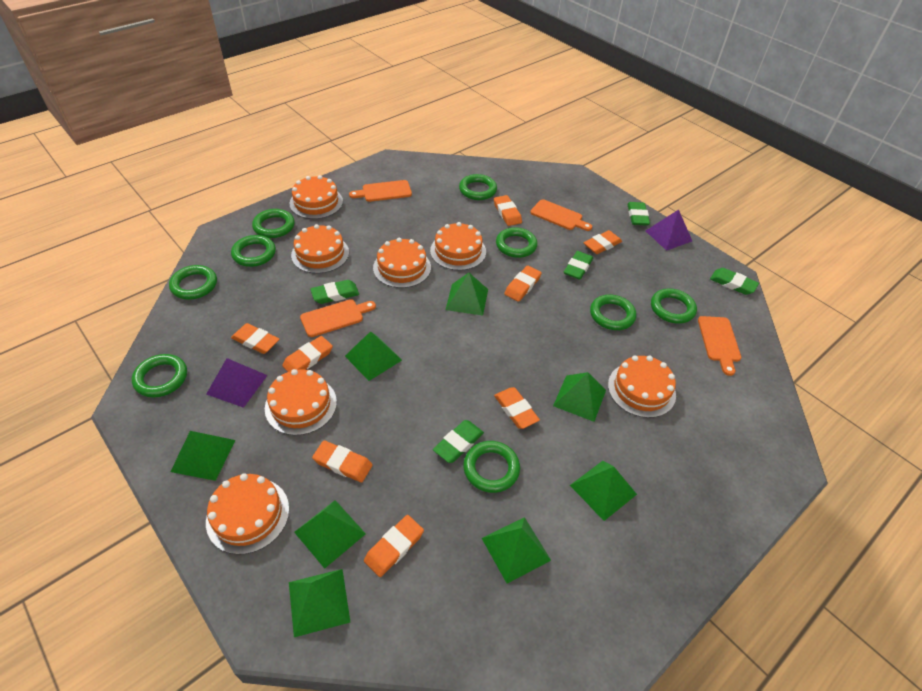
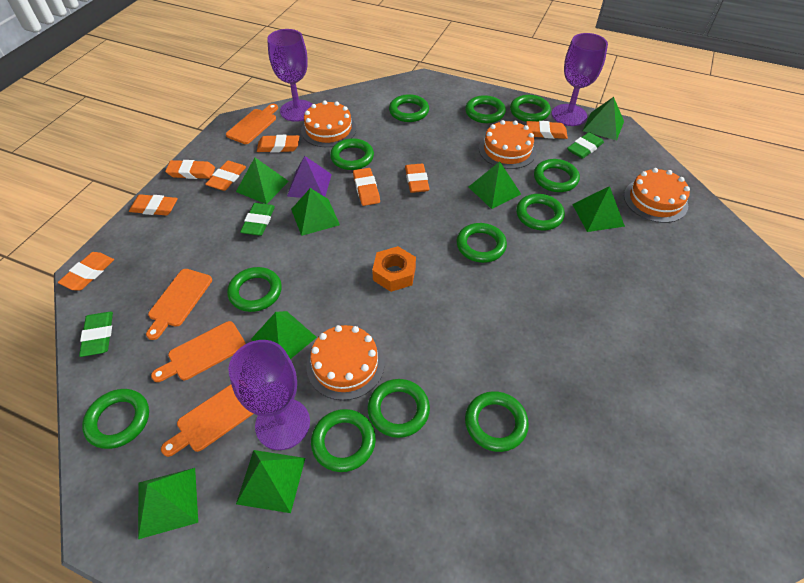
green eraser: [310,280,359,304] [433,420,484,463] [564,251,593,280] [627,202,650,226] [710,268,759,295] = 5 -> [79,311,113,357] [240,203,275,236] [567,132,604,159] = 3
green ring: [132,354,187,397] [169,265,217,299] [231,235,276,267] [252,209,295,238] [459,174,497,200] [463,441,520,493] [496,227,538,258] [590,295,636,330] [651,288,697,324] = 9 -> [82,389,149,449] [227,267,282,312] [311,409,376,472] [330,138,374,170] [368,379,430,438] [389,94,429,122] [456,223,507,263] [465,95,506,123] [465,391,529,452] [510,95,551,122] [516,194,565,230] [534,159,580,192] = 12
orange cake: [206,473,289,555] [265,369,337,435] [290,175,343,219] [291,224,349,274] [373,238,431,288] [430,222,486,271] [608,356,676,418] = 7 -> [301,101,356,147] [306,325,385,400] [479,120,536,169] [624,168,690,223] = 4
orange nut: none = 0 -> [372,246,416,292] = 1
purple goblet: none = 0 -> [228,340,310,450] [267,29,312,122] [552,33,608,126] = 3
purple pyramid: [206,358,267,408] [646,209,692,251] = 2 -> [287,156,332,198] = 1

